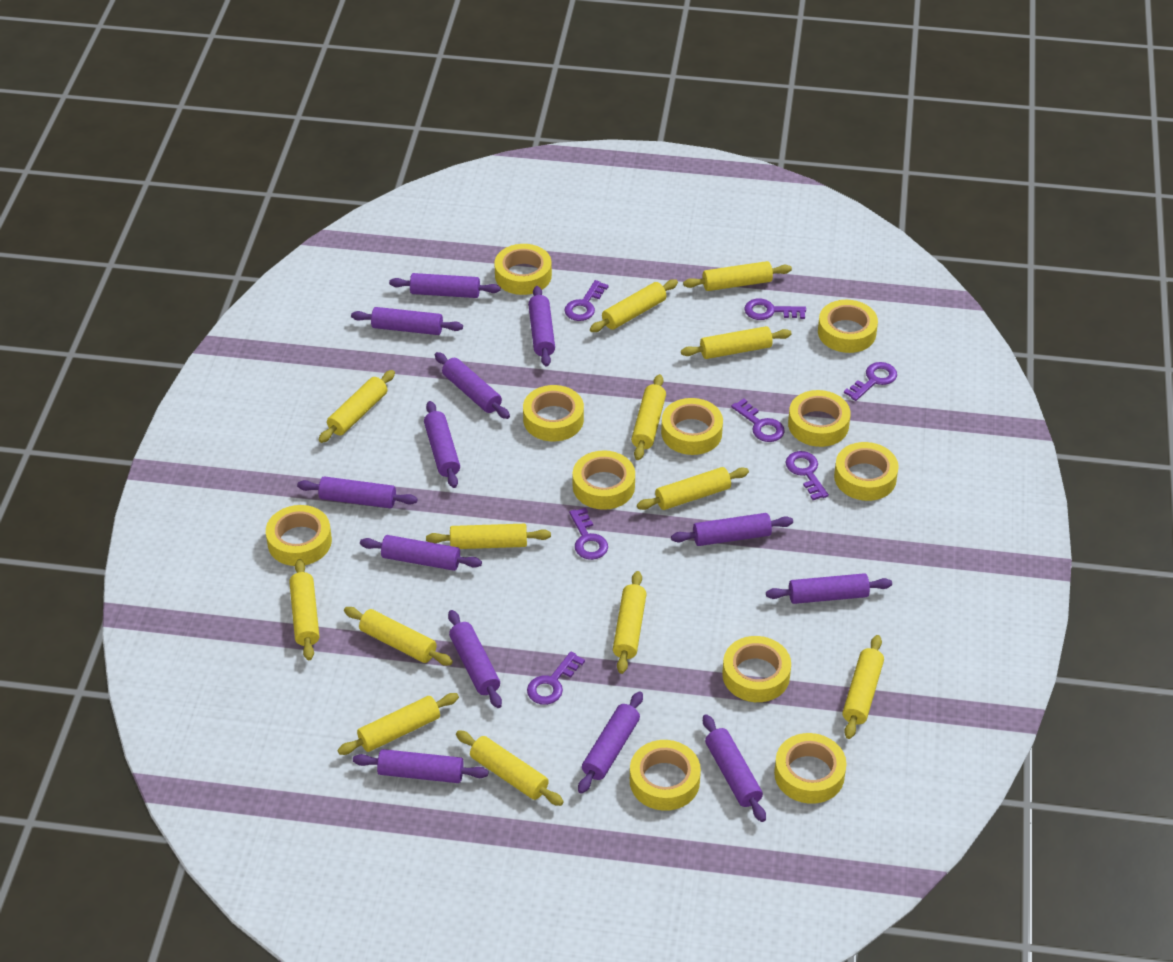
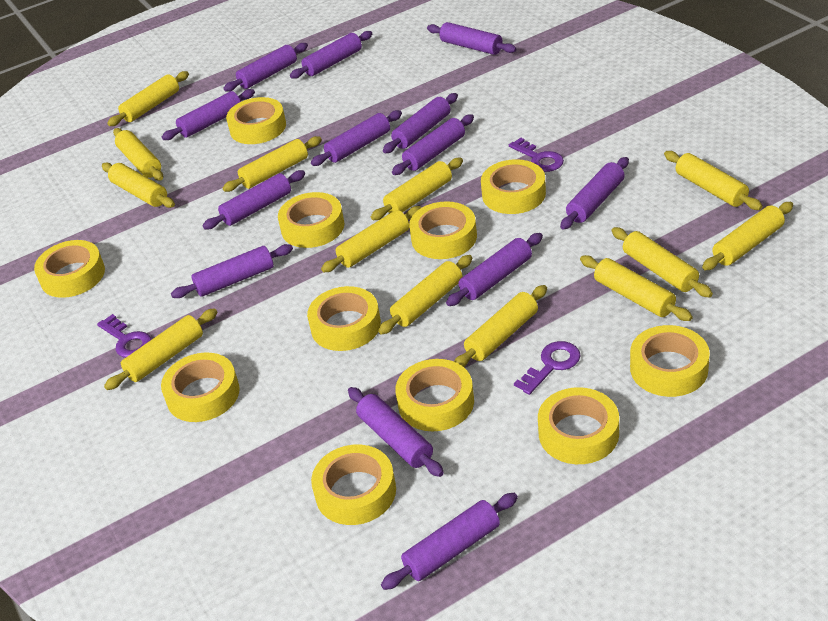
purple key: [527,652,585,705] [565,280,609,321] [569,508,608,560] [731,399,785,442] [744,299,806,320] [786,451,829,500] [844,362,897,401] = 7 -> [97,314,152,358] [509,138,564,172] [514,341,580,395] = 3

